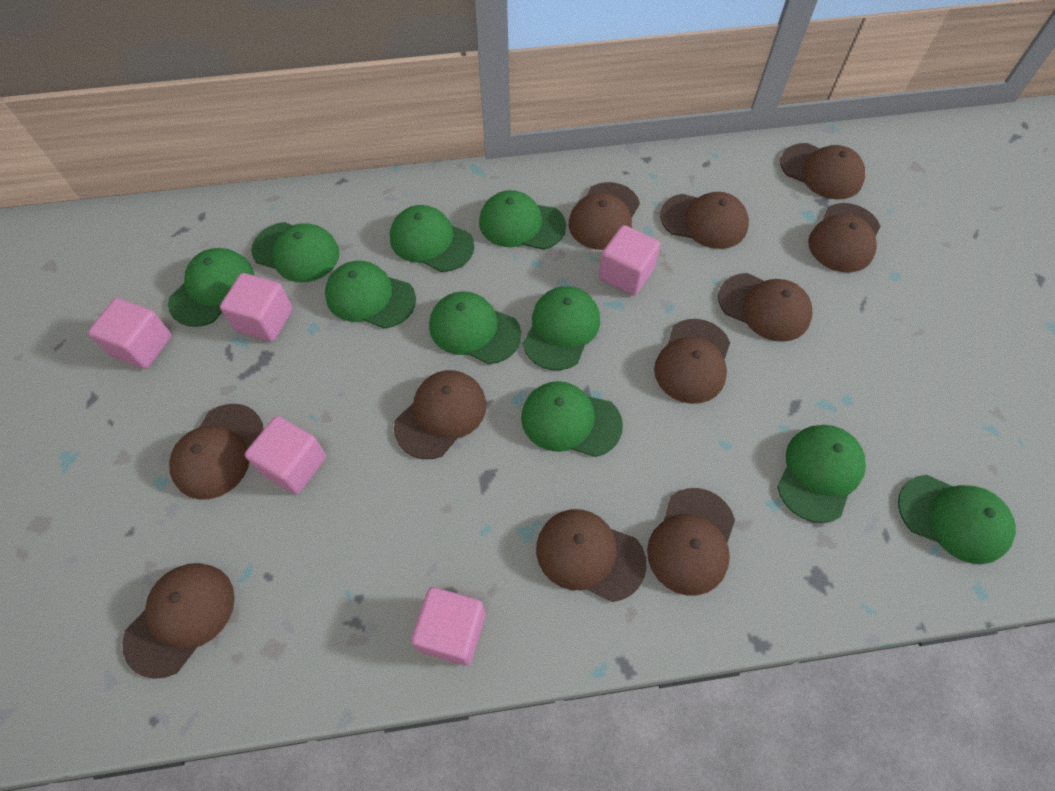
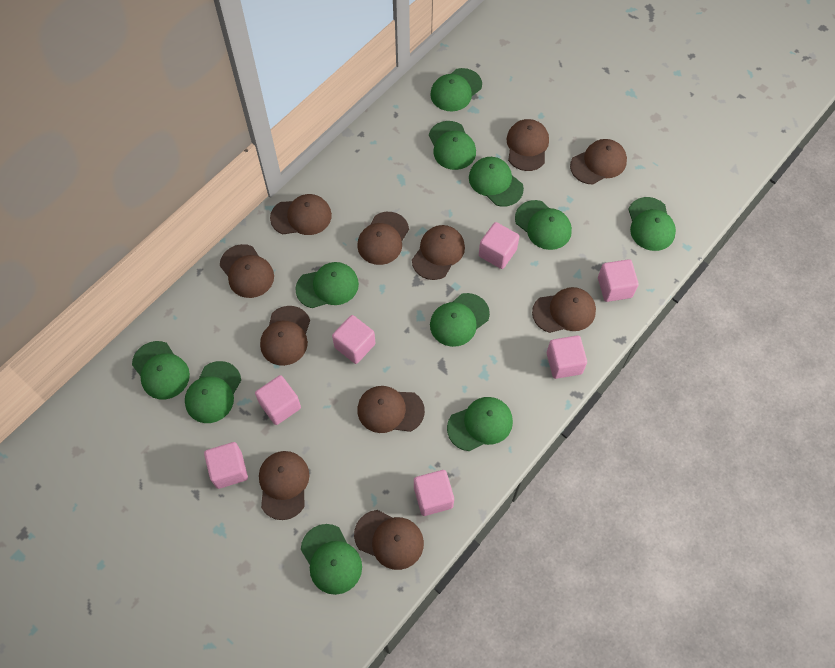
green cap: [168,248,254,327] [251,222,340,282] [325,261,416,329] [390,205,474,272] [429,291,521,364] [479,190,566,250] [521,381,623,457] [523,286,600,370] [777,425,866,523] [898,475,1016,564] = 10 -> [132,341,190,399] [185,361,241,423] [295,262,359,308] [301,524,362,595] [429,121,476,170] [430,68,482,111] [430,293,490,347] [447,397,513,451] [469,157,524,207] [515,200,572,250] [628,197,676,251] = 11
pink cube: [88,298,172,369] [220,273,293,342] [245,416,326,494] [411,587,485,666] [599,225,660,296] = 5 -> [204,442,248,489] [255,375,301,425] [332,315,375,364] [414,470,454,516] [479,222,519,269] [547,335,587,379] [598,259,639,302] = 7

